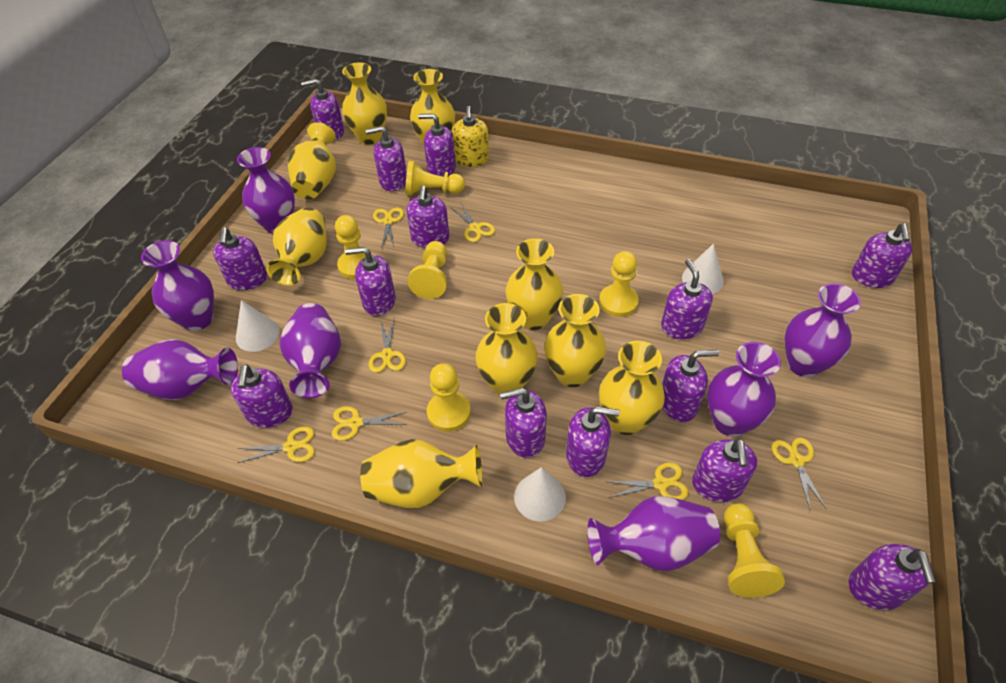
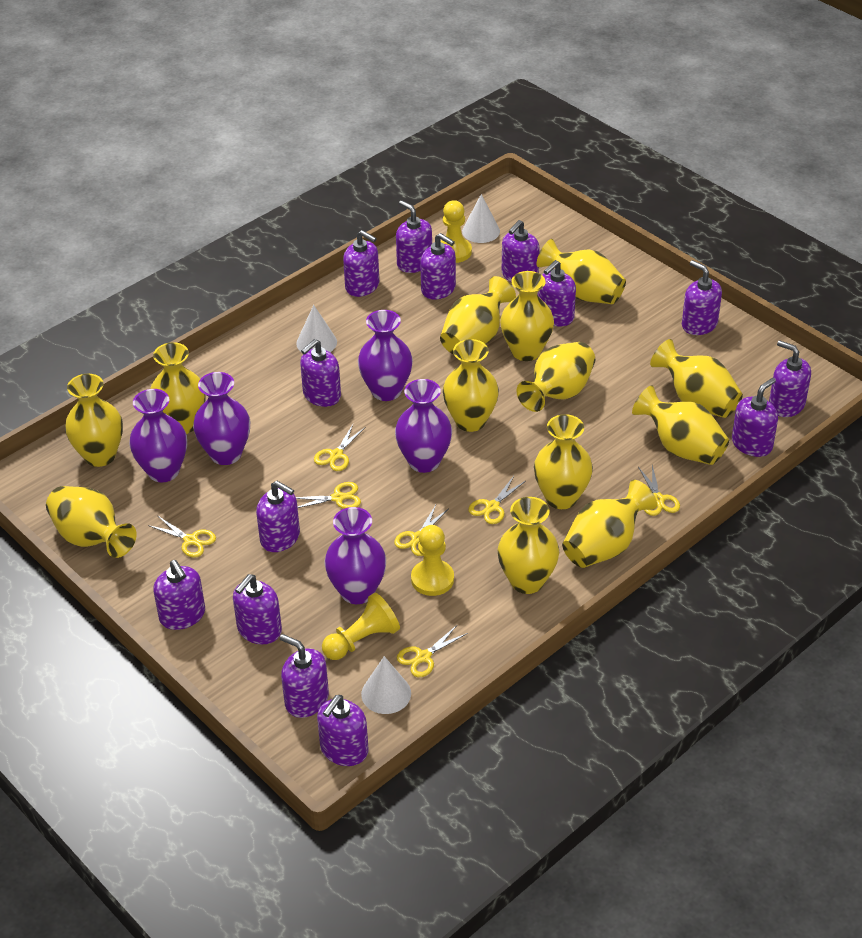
purple vase: [122,339,238,400] [141,240,214,331] [237,147,295,234] [280,303,341,398] [587,496,720,572] [707,342,781,437] [785,283,861,377] = 7 -> [129,389,187,482] [193,372,250,465] [324,507,386,604] [358,310,413,401] [395,379,452,473] = 5
yellow pawn: [335,215,372,279] [405,161,465,195] [408,241,447,299] [427,363,471,432] [599,251,639,317] [724,503,785,598] = 6 -> [322,593,400,660] [411,525,454,596] [440,200,472,263] = 3
yellow soap dispenser: [452,106,489,167] = 1 -> none = 0
yellow vase: [266,207,327,286] [288,122,336,199] [342,62,387,145] [360,439,483,508] [410,69,455,146] [475,303,538,395] [506,238,563,330] [544,294,606,387] [599,341,665,435] = 9 -> [46,486,137,558] [65,374,123,467] [151,342,206,434] [440,276,516,354] [443,339,499,432] [497,497,559,594] [500,271,554,361] [517,342,595,412] [534,414,593,509] [537,239,626,304] [562,480,657,568] [632,385,729,465] [650,339,743,418] = 13

